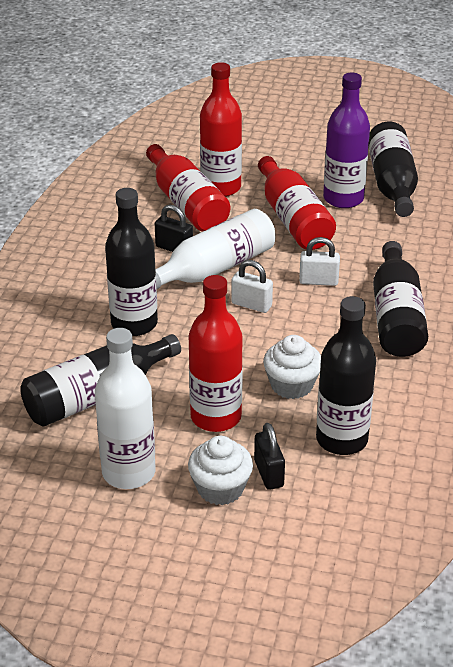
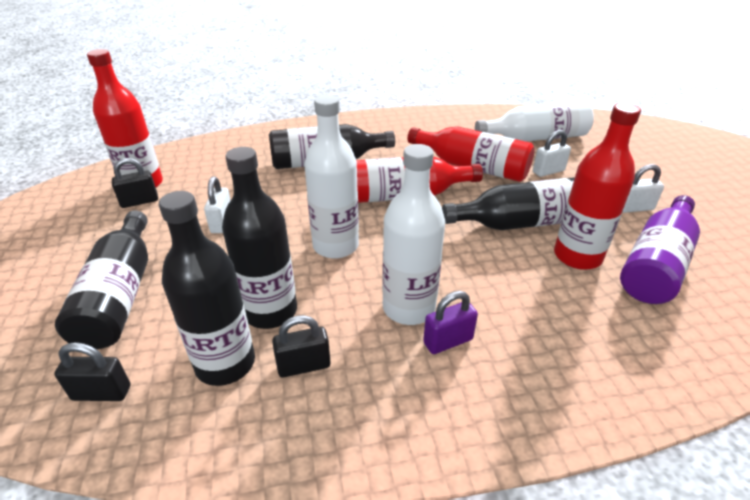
black padlock: [155,205,193,252] [254,423,285,490] = 2 -> [54,342,130,401] [112,158,158,208] [272,315,331,378] = 3
purple padlock: none = 0 -> [423,291,478,354] = 1
white bottle: [95,328,155,489] [155,209,276,289] = 2 -> [304,95,359,259] [382,144,445,325] [475,101,594,141] = 3
white cupcake: [188,436,253,505] [263,335,321,399] = 2 -> none = 0
white padlock: [231,260,273,313] [299,237,340,286] = 2 -> [204,176,231,233] [533,130,571,177] [623,164,664,213] = 3

